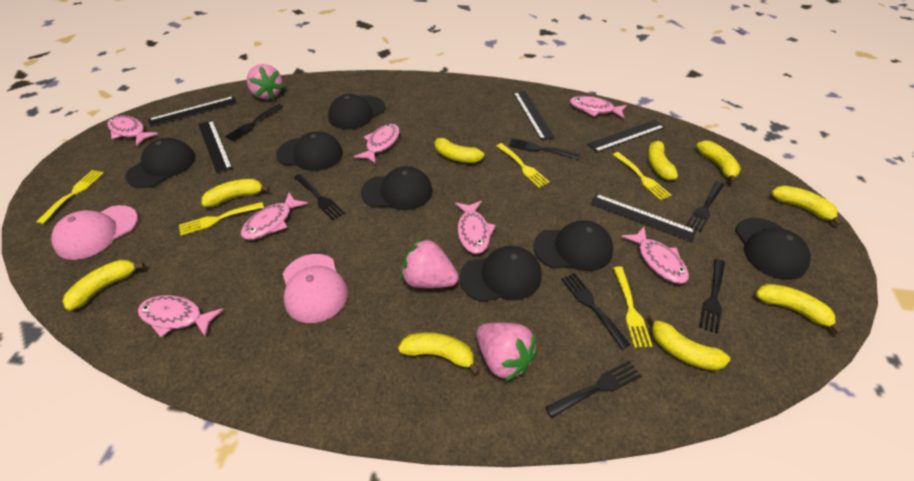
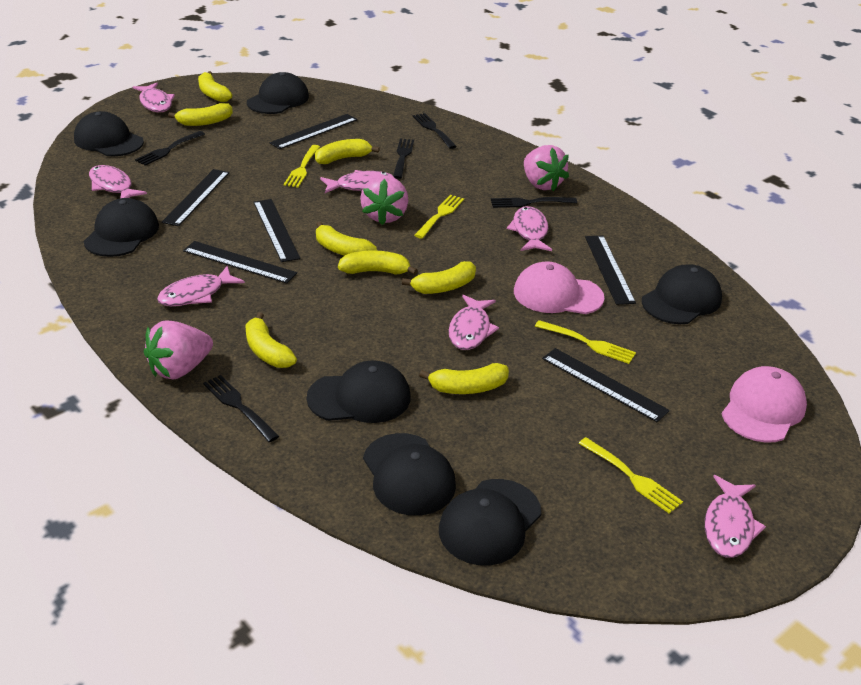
black fork: [225,104,283,141] [294,174,345,220] [509,138,580,159] [545,361,641,418] [561,273,631,349] [686,181,724,232] [699,259,725,334] = 7 -> [135,131,205,166] [203,375,279,442] [393,138,414,179] [413,113,457,149] [491,197,577,208] = 5
black ruler: [148,96,236,127] [198,120,232,173] [513,91,555,140] [588,120,665,152] [590,194,696,242] = 5 -> [162,169,229,226] [183,241,297,284] [253,199,301,262] [269,114,358,149] [542,348,670,422] [585,235,636,305] = 6
yellow banana: [62,260,145,311] [201,179,270,207] [398,332,480,375] [433,135,484,163] [647,138,678,180] [648,313,730,371] [696,141,741,183] [755,284,843,334] [771,185,843,226] = 9 -> [168,103,233,126] [198,71,232,102] [245,312,297,368] [315,139,380,164] [316,221,377,256] [338,250,418,275] [402,261,476,294] [419,363,509,394] = 8
yellow fork: [36,170,104,224] [179,202,264,236] [497,143,550,188] [613,152,672,201] [613,266,652,348] = 5 -> [284,145,320,188] [414,195,464,239] [535,320,636,364] [578,437,683,514] = 4

